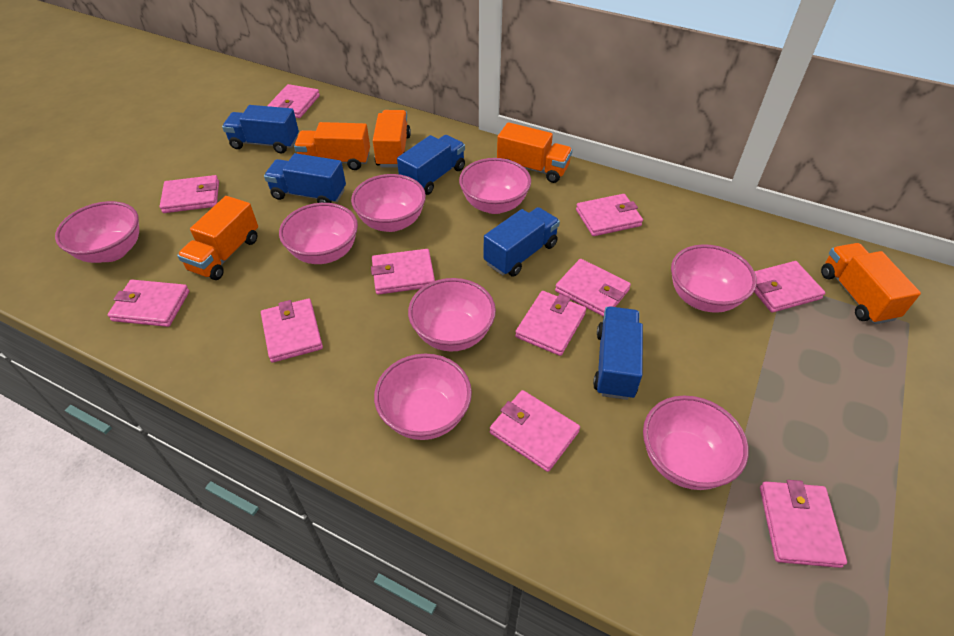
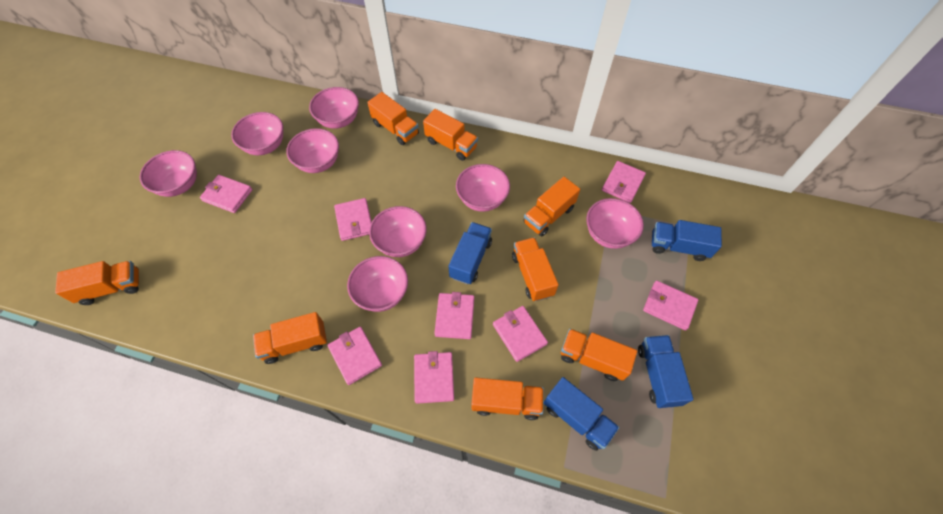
blue truck: [222,105,299,153] [264,153,346,203] [397,135,465,195] [483,207,560,277] [593,306,643,400] = 5 -> [448,222,492,285] [544,377,620,451] [638,335,694,408] [652,220,722,261] = 4
orange truck: [177,196,258,280] [294,122,370,170] [373,110,411,168] [497,122,573,183] [821,243,921,324] = 5 -> [55,261,139,305] [253,312,327,364] [367,92,419,145] [423,109,478,161] [471,378,544,420] [512,237,559,301] [523,177,580,236] [561,329,637,381] = 8
pink wallet: [107,280,189,327] [160,175,219,213] [261,298,323,363] [267,84,320,118] [371,249,435,295] [490,390,580,472] [515,291,586,356] [555,259,631,317] [576,194,643,236] [754,261,825,313] [760,480,847,568] = 11 -> [200,175,253,213] [328,327,382,385] [334,198,372,241] [414,351,454,404] [434,292,474,339] [493,306,548,362] [602,161,646,203] [643,281,698,330] = 8

